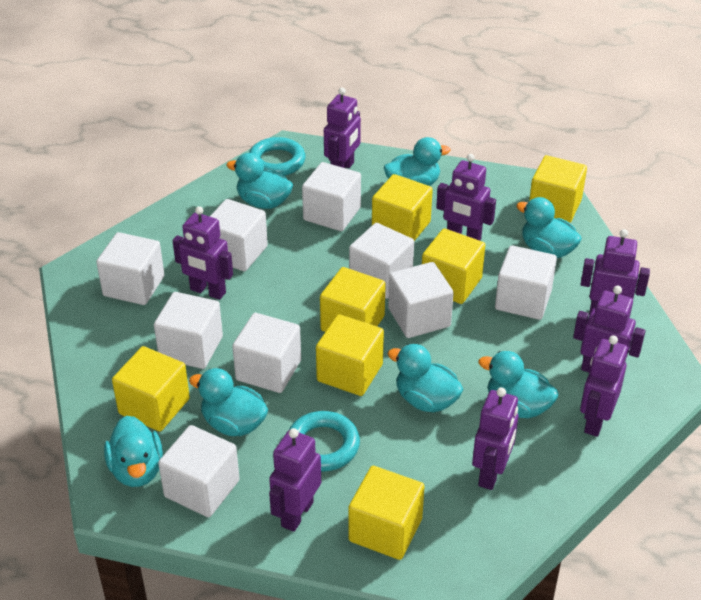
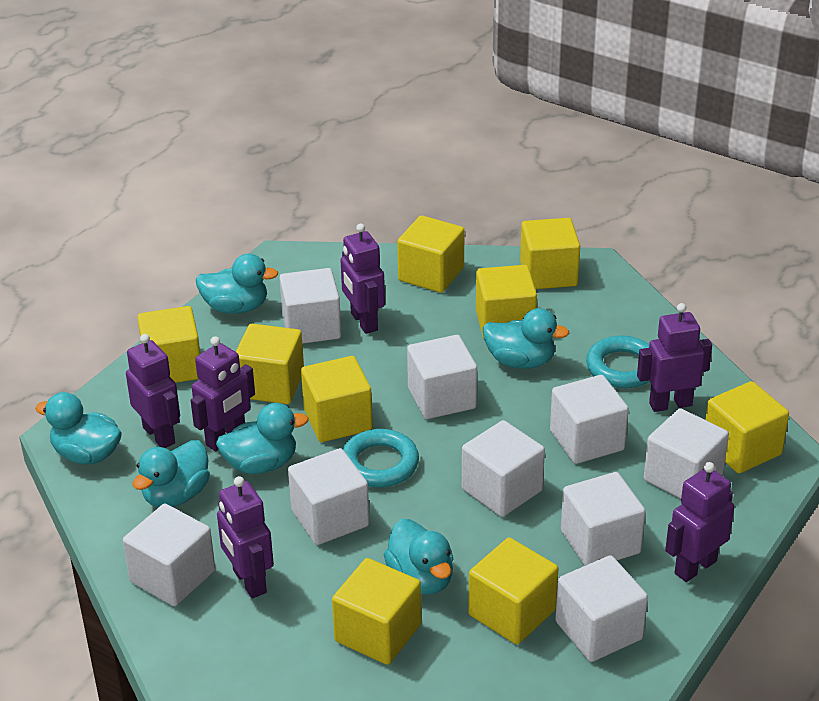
purple robot: [173,206,233,300] [269,428,321,532] [324,88,361,168] [436,154,496,241] [472,387,519,490] [573,286,645,373] [580,229,650,315] [580,335,628,437] = 8 -> [126,334,180,448] [191,336,255,451] [217,476,274,598] [341,223,385,334] [637,303,712,412] [665,462,734,582] = 6
turquoise duck: [104,416,163,487] [189,368,268,436] [226,153,293,209] [384,137,451,186] [388,344,463,412] [478,351,559,418] [516,197,582,258] = 7 -> [35,392,122,464] [132,440,210,507] [196,254,278,314] [216,403,309,474] [384,519,453,595] [483,308,570,369] = 6
yellow cube: [112,346,190,432] [316,314,384,396] [320,267,386,332] [348,466,425,560] [372,174,433,241] [422,228,485,304] [529,155,587,223] = 7 -> [137,306,200,383] [236,324,304,404] [301,356,373,442] [332,558,421,665] [397,215,465,293] [468,537,558,644] [476,265,537,338] [520,218,580,289] [705,381,789,474] = 9

